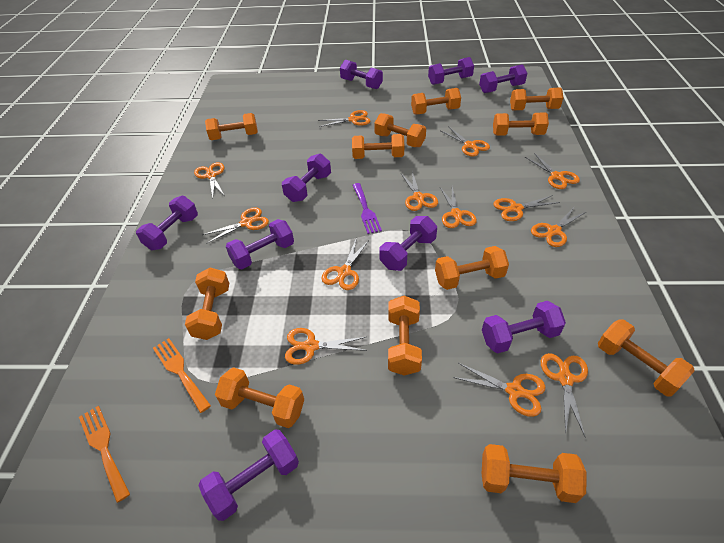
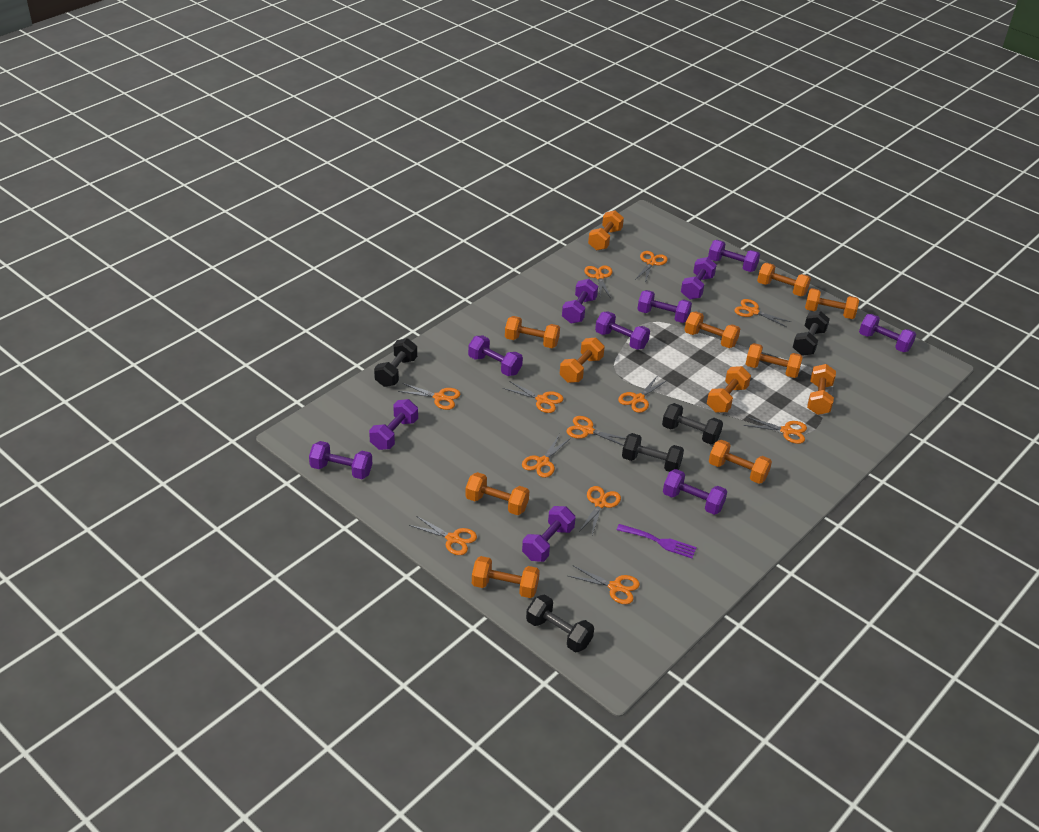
black dumbbell: none = 0 -> [374,338,417,387] [526,594,594,653] [622,433,684,472] [662,403,723,444] [793,311,830,356] = 5
orange fork: [79,406,130,503] [153,338,211,413] = 2 -> none = 0
orange scissors: [194,162,225,198] [202,207,269,244] [285,328,367,365] [318,110,370,127] [321,237,369,290] [401,171,438,211] [440,187,477,228] [441,126,490,156] [453,363,546,417] [493,195,560,221] [525,153,580,189] [531,206,586,247] [541,353,588,436] = 13 -> [398,383,461,410] [409,516,477,555] [503,381,563,413] [522,434,571,478] [566,416,626,446] [568,566,640,604] [580,486,621,535] [584,265,613,298] [618,377,666,413] [635,251,668,283] [734,299,791,327] [744,417,807,444] = 12
purple dumbbell: [136,196,198,250] [198,430,299,521] [226,219,294,269] [282,154,331,202] [340,60,383,89] [379,216,437,271] [428,57,474,85] [479,64,527,93] [482,301,566,353] = 9 -> [309,441,372,479] [369,399,418,450] [468,335,523,376] [522,506,576,562] [562,279,598,324] [595,311,650,350] [638,290,692,323] [663,469,727,515] [681,257,717,299] [708,240,760,272] [859,314,916,352] = 11

